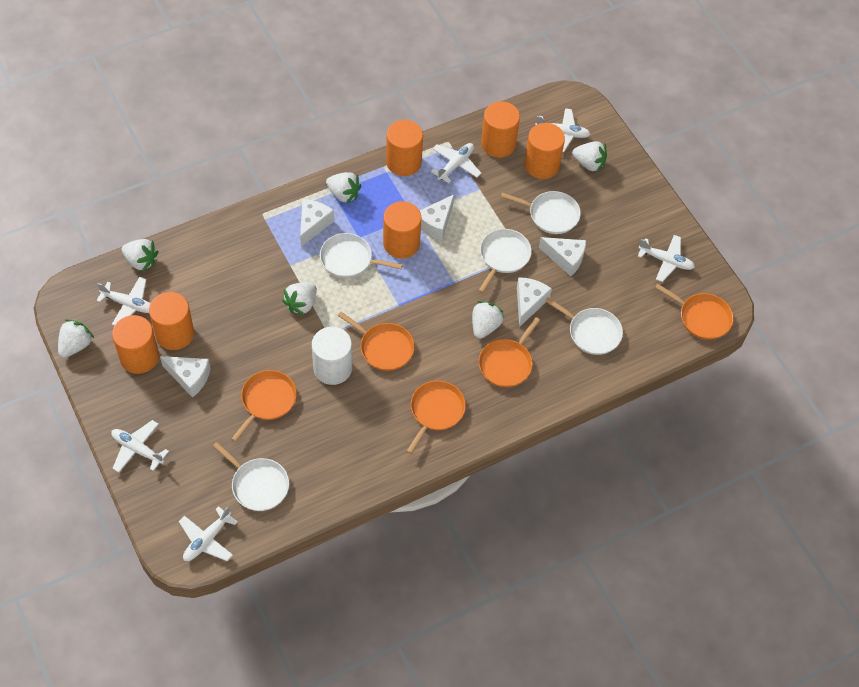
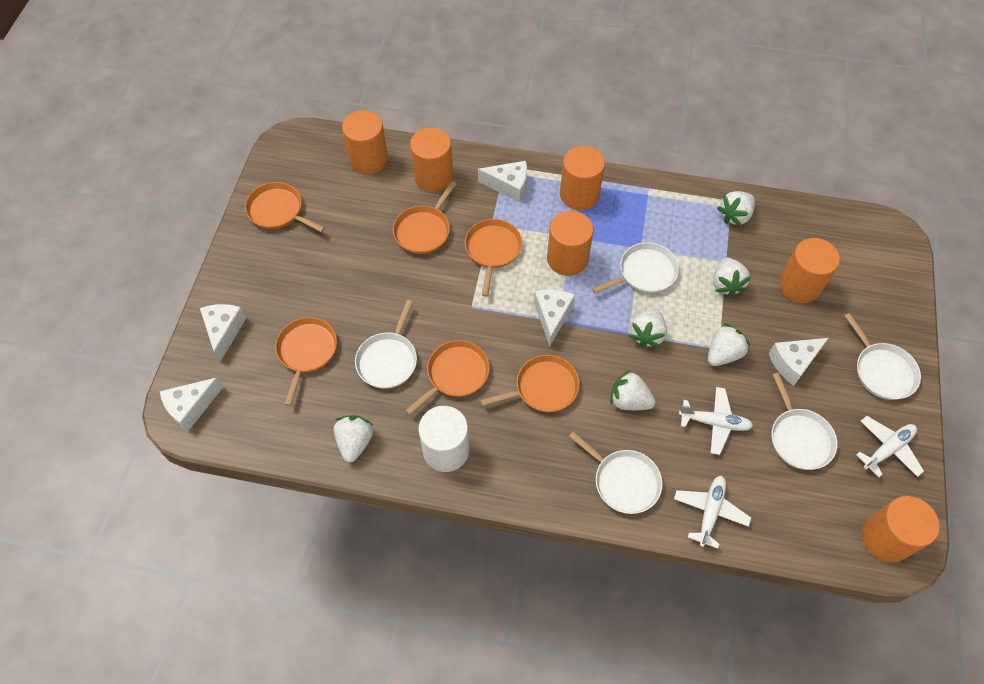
orange pan: [231,370,297,442] [338,312,414,371] [407,381,466,454] [479,317,540,387] [655,283,734,340] = 5 -> [245,182,325,232] [275,317,337,406] [393,181,457,254] [405,340,490,415] [465,219,522,296] [480,355,580,412] = 6
white plane: [96,277,151,326] [111,420,169,473] [179,506,238,561] [431,143,481,183] [535,108,590,152] [637,235,695,282] = 6 -> [674,476,751,549] [679,387,753,455] [856,416,924,477] = 3

